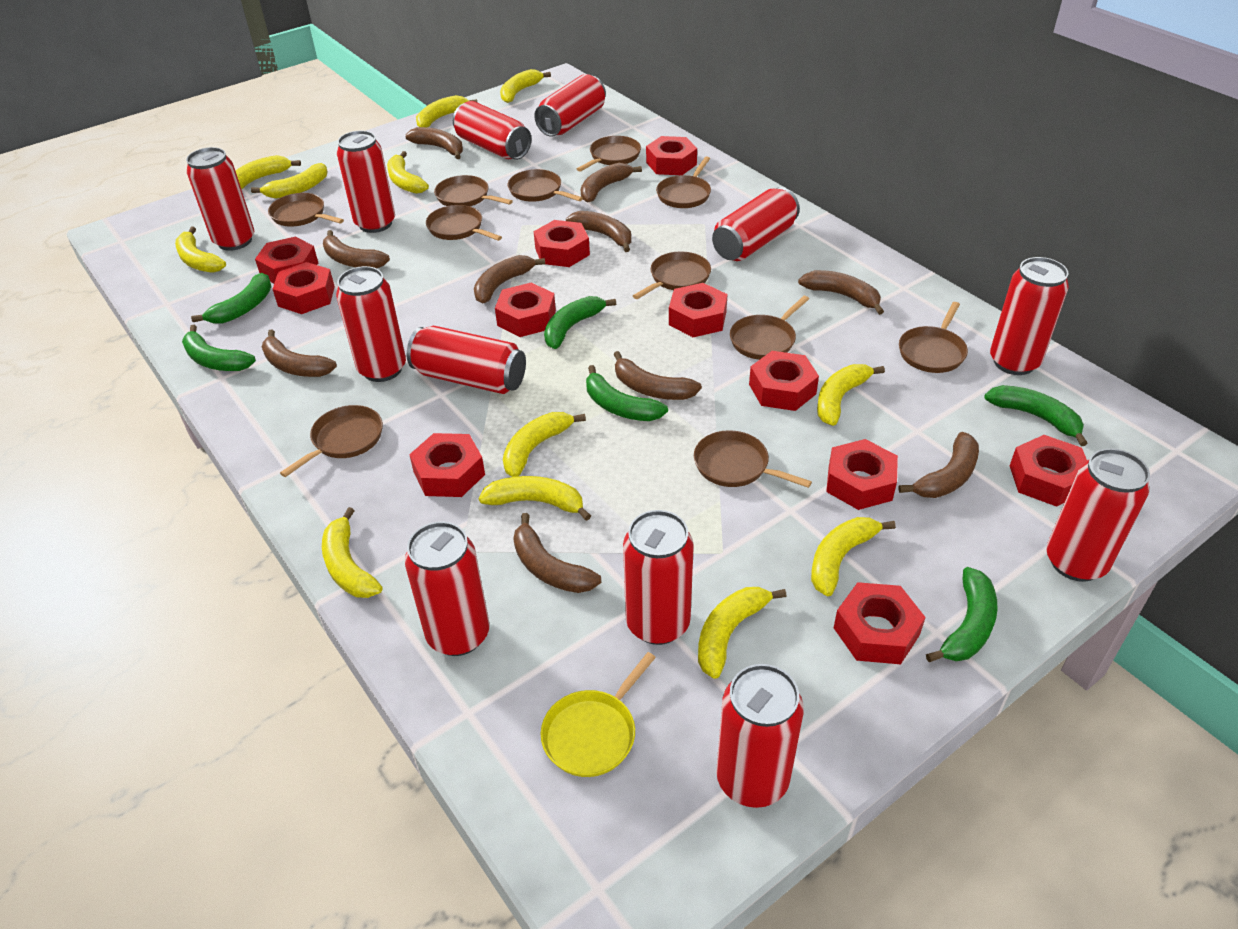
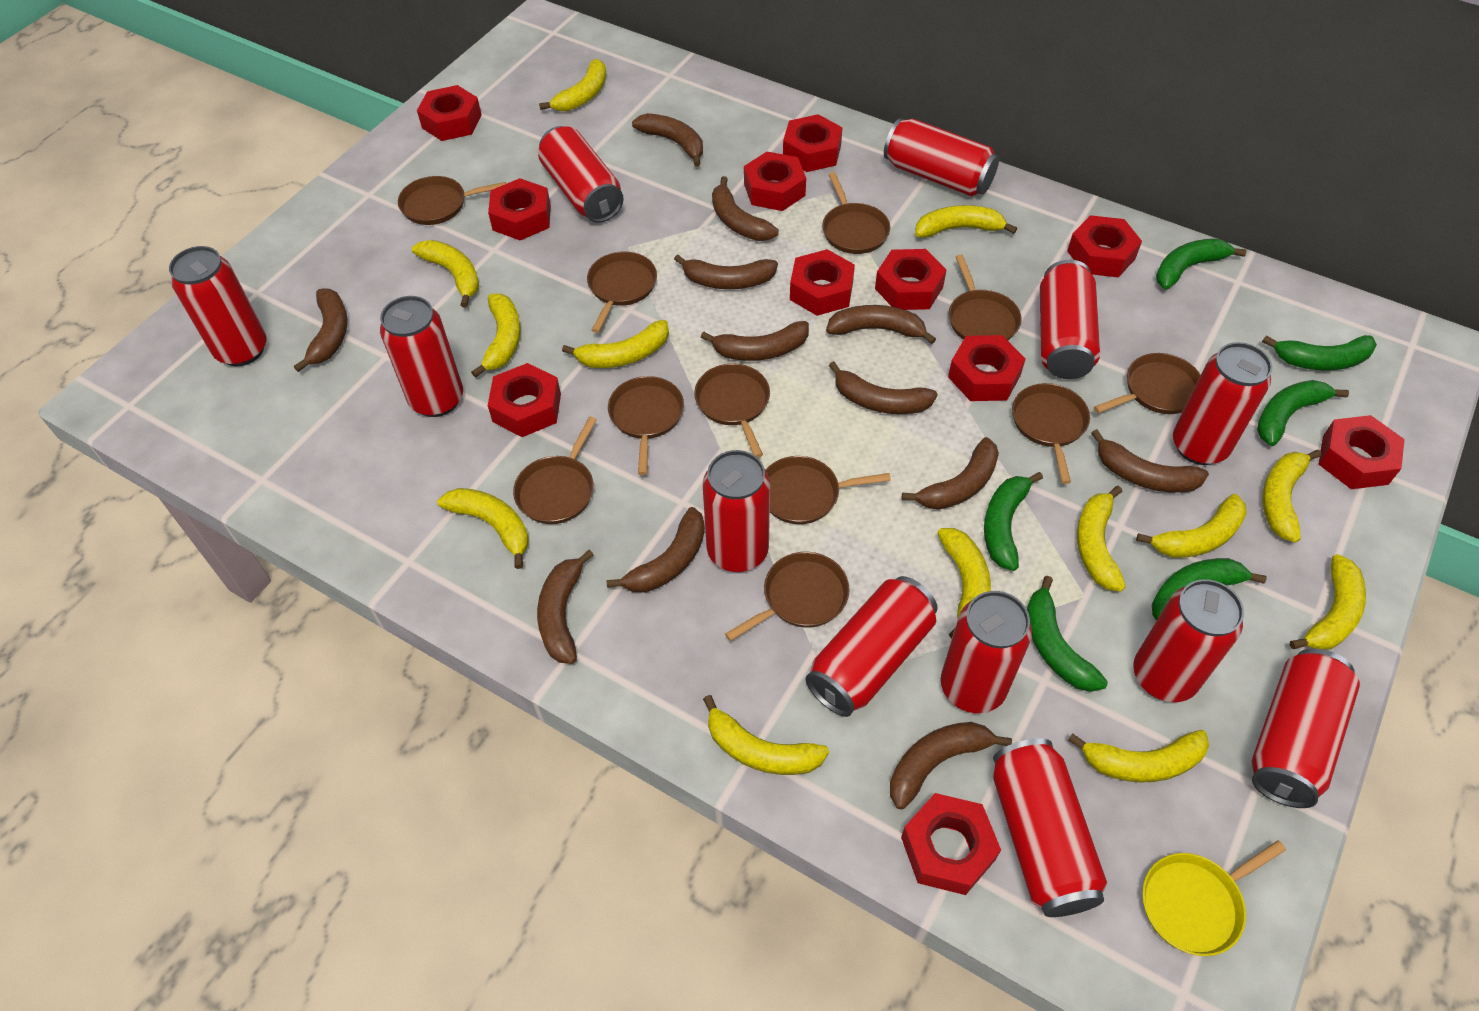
brown banana: [262,330,337,377] [323,230,390,268] [405,127,463,159] [474,255,545,303] [513,513,601,593] [566,211,631,252] [581,163,642,203] [613,351,702,400] [798,270,884,315] [898,432,979,498] = 10 -> [294,288,348,372] [537,550,594,664] [606,507,705,593] [632,113,703,166] [674,254,778,289] [701,321,809,361] [712,176,779,241] [826,305,936,344] [829,361,938,414] [890,722,1012,809] [902,437,999,510] [1091,429,1209,493] = 12
yellow banana: [175,227,226,273] [235,155,301,189] [251,163,328,199] [322,507,383,598] [387,151,429,194] [416,95,477,127] [479,476,591,521] [500,69,551,103] [503,412,586,477] [698,587,787,679] [811,517,896,596] [817,364,885,426] = 12 -> [412,240,479,307] [437,488,529,569] [471,293,521,378] [539,59,606,111] [562,320,669,368] [703,695,829,775] [915,205,1017,238] [938,528,991,638] [1068,730,1209,783] [1077,486,1126,591] [1136,494,1247,558] [1262,450,1321,543] [1290,554,1366,650] = 13

